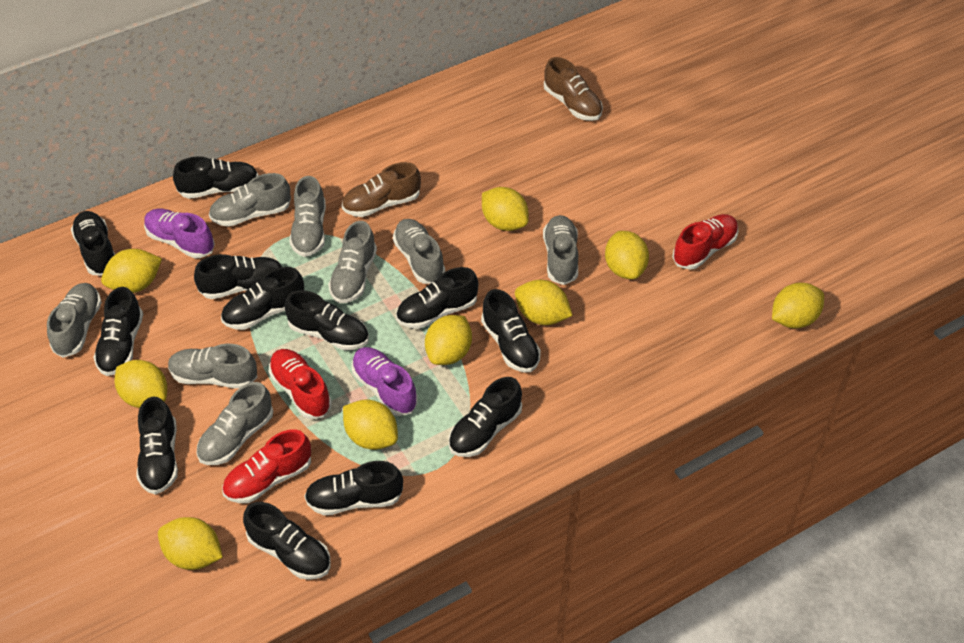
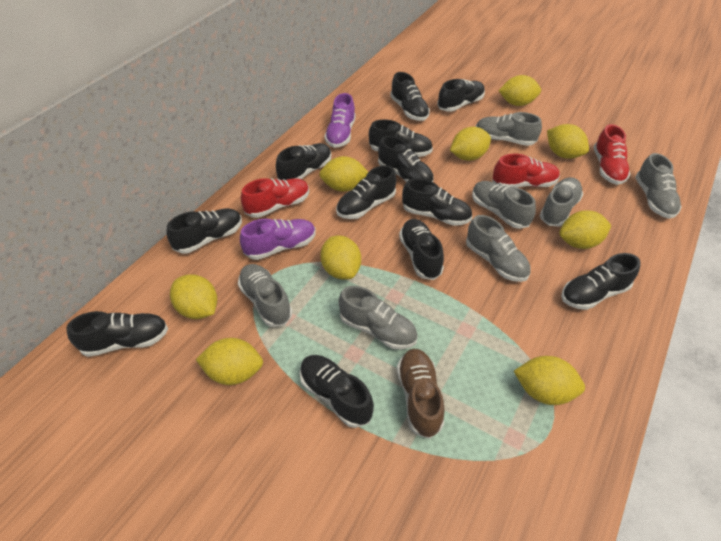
brown shoe: [342,162,421,217] [544,57,603,121] = 2 -> [397,348,445,439] = 1
grey shoe: [47,283,102,358] [168,344,257,389] [196,382,273,465] [209,173,291,227] [289,176,326,257] [328,221,377,303] [393,219,445,284] [543,215,578,285] = 8 -> [238,264,292,327] [338,286,418,349] [466,215,530,282] [472,181,536,229] [476,112,542,146] [540,177,583,226] [635,153,682,219] = 7

